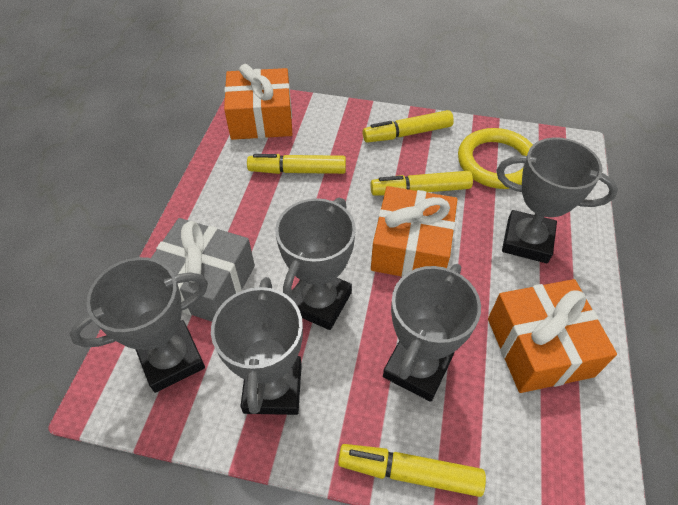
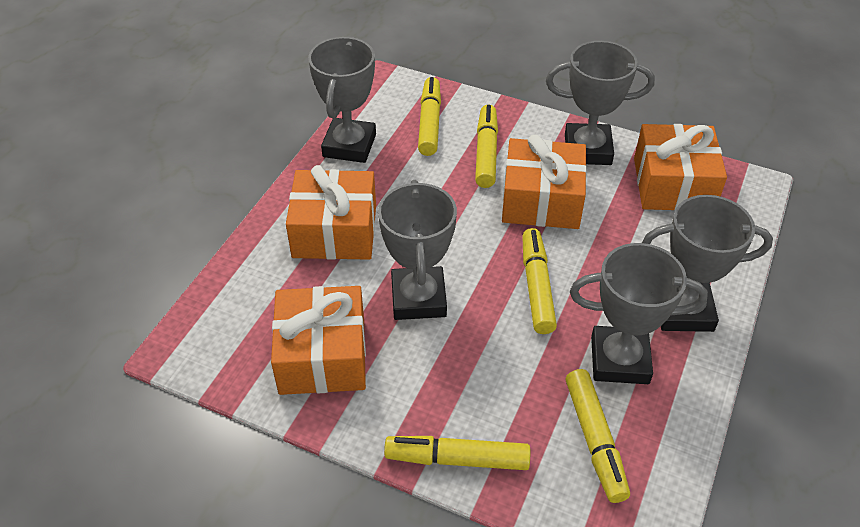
grey gift: [151,218,255,322] = 1 -> none = 0
orange gift: [224,64,293,140] [371,186,458,277] [488,279,617,393] = 3 -> [271,286,366,395] [286,165,376,260] [502,135,587,229] [634,124,727,210] = 4
yellow marker: [247,154,346,174] [338,444,486,497] [363,110,454,143] [370,171,473,196] = 4 -> [384,436,530,470] [418,77,441,156] [475,105,498,188] [522,228,557,334] [566,369,630,503] = 5
yellow ring: [458,128,533,189] = 1 -> none = 0

